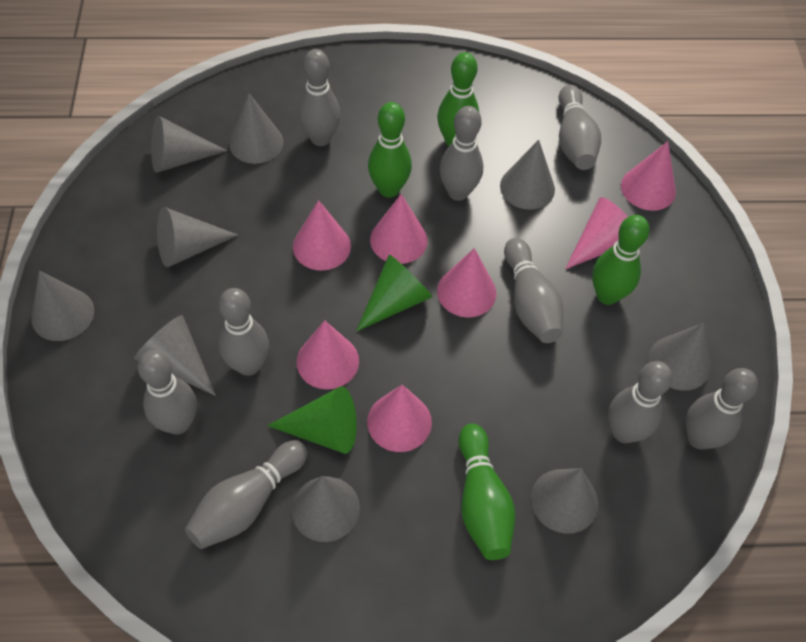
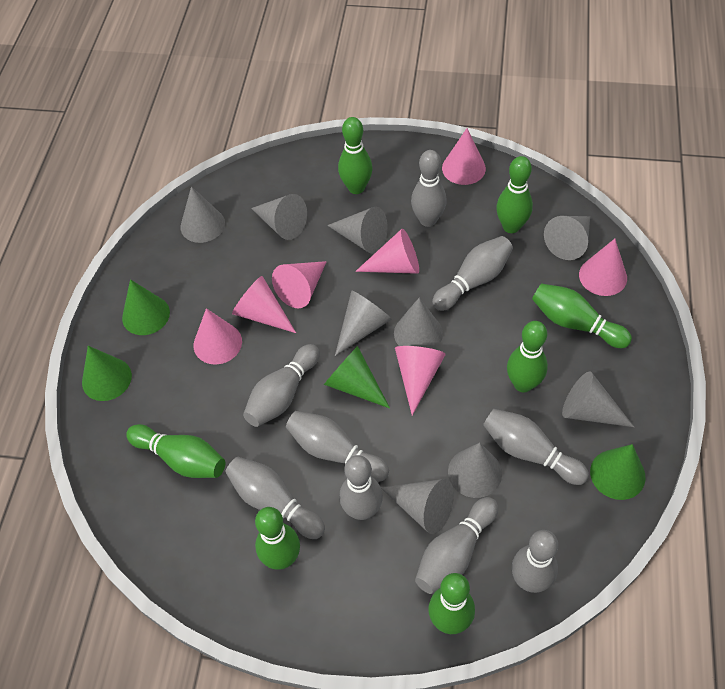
green bowling pin: [368,102,412,197] [437,52,479,146] [459,424,515,560] [592,215,650,305] = 4 -> [126,424,225,478] [255,507,300,570] [338,117,372,194] [428,573,475,634] [496,156,533,233] [507,321,548,392] [532,283,632,348] = 7
green cone: [267,386,357,454] [356,254,432,332] = 2 -> [82,346,132,401] [122,279,170,335] [324,346,390,408] [590,444,646,500] = 4

